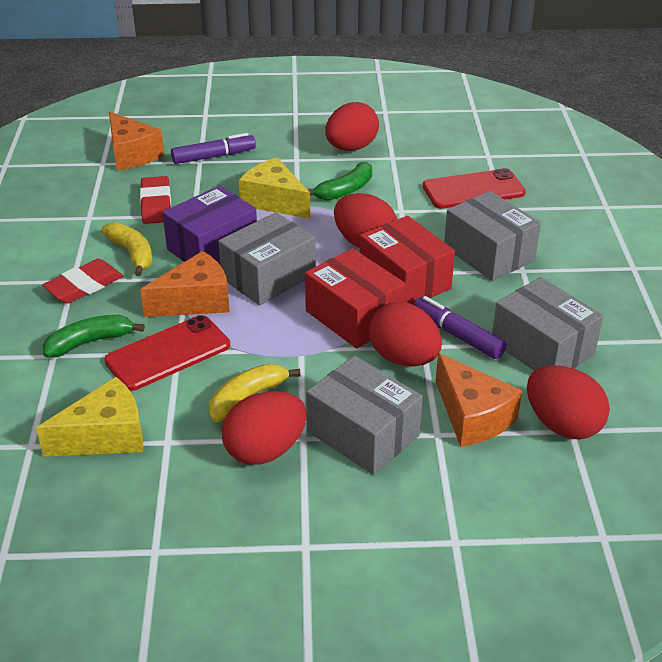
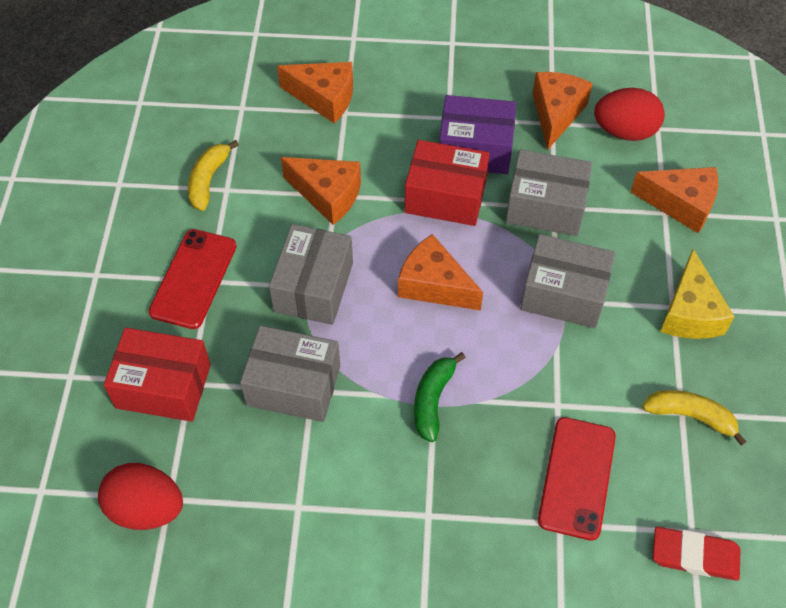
green banana: [43,315,145,358] [307,162,372,201] = 2 -> [414,352,466,442] = 1
orange cheese: [109,111,164,171] [140,251,230,317] [436,353,522,447] = 3 -> [277,62,353,123] [281,157,361,225] [398,234,483,311] [532,72,593,150] [631,167,718,233] = 5
purple marker: [171,133,256,164] [414,296,507,359] = 2 -> none = 0
red egg: [221,391,307,465] [325,102,379,151] [334,193,397,248] [369,302,442,367] [527,365,610,440] = 5 -> [98,463,183,530] [594,88,665,141] = 2
red eraser: [42,259,123,303] [140,176,171,224] = 2 -> [653,527,741,581] = 1
yellow cheese: [36,377,143,457] [239,158,310,219] = 2 -> [660,249,735,339] = 1

